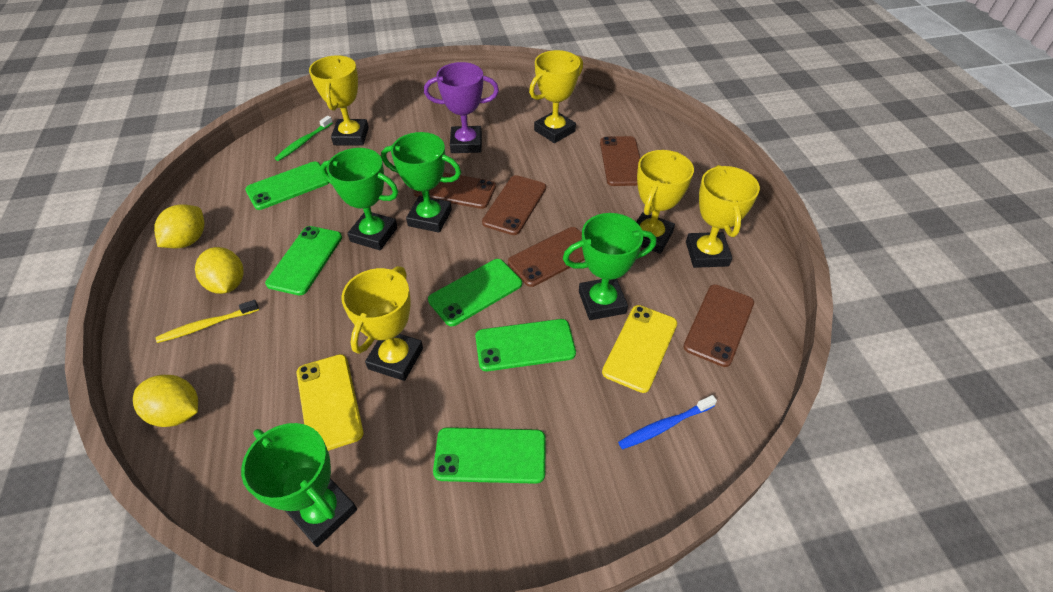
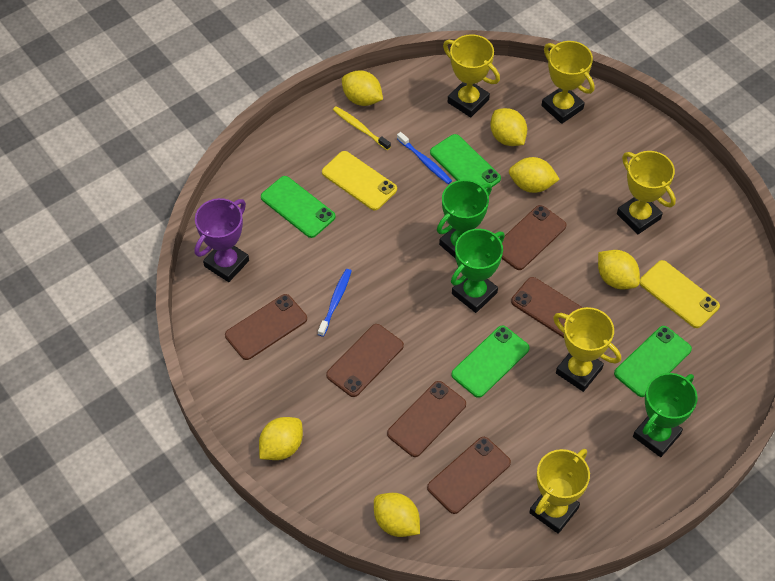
blue toothbrush: [618,395,717,449] = 1 -> [318,269,351,337] [397,132,452,184] = 2
brown phone: [413,172,496,209] [482,175,546,235] [508,227,585,287] [600,136,640,186] [683,284,754,367] = 5 -> [225,294,307,360] [326,324,404,397] [387,381,466,457] [427,437,511,514] [502,205,567,270] [511,277,583,338] = 6
green phone: [245,161,329,210] [265,226,342,295] [428,259,522,326] [433,427,546,484] [475,319,576,371] = 5 -> [261,176,335,238] [430,134,501,190] [451,326,530,398] [614,326,692,397] = 4
green toothbrush: [275,116,333,161] = 1 -> none = 0
green trophy: [241,423,357,547] [320,148,398,250] [381,132,461,233] [563,213,656,320] = 4 -> [437,180,492,259] [451,229,505,313] [633,373,698,457] = 3
yellow lemon: [133,375,198,427] [154,204,204,248] [195,247,244,294] = 3 -> [259,417,303,460] [342,70,383,106] [374,493,420,537] [490,108,527,146] [509,157,560,193] [598,250,640,289] = 6

